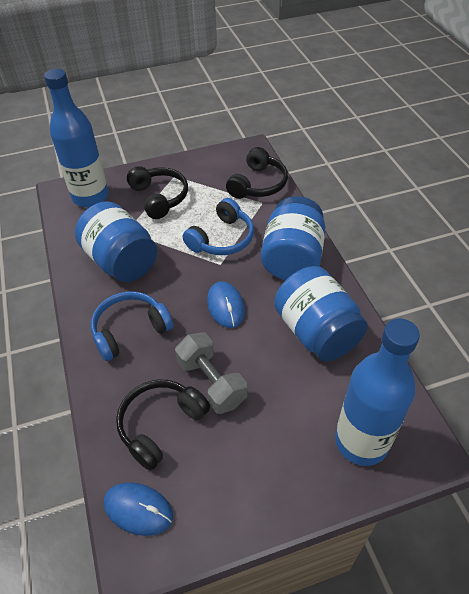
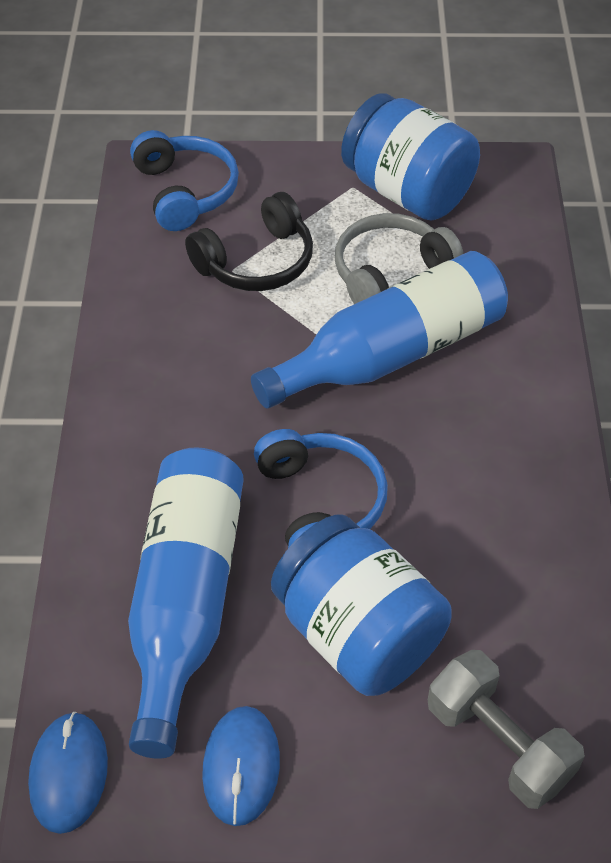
black headphones: [116,380,210,470] [127,166,188,219] [226,147,288,199] = 3 -> [185,192,313,291] = 1
blue jar: [75,201,157,282] [261,196,325,280] [274,266,368,362] = 3 -> [271,515,452,696] [341,93,480,220] = 2
grey headphones: none = 0 -> [335,213,464,304] = 1

